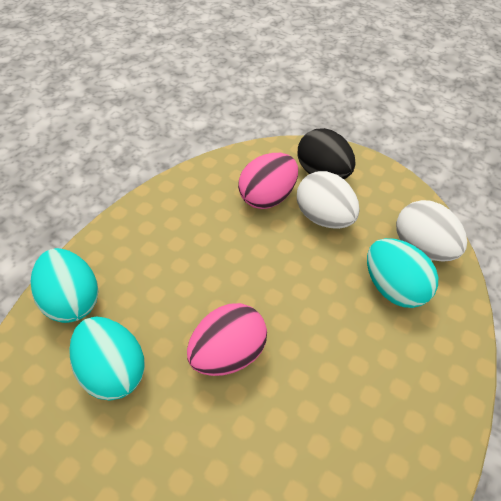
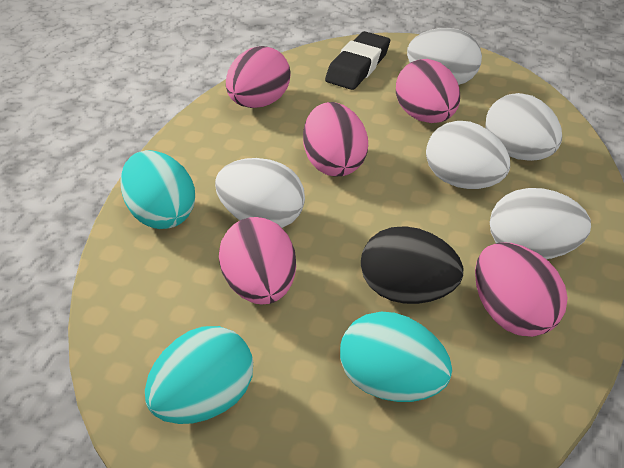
black eraser: none = 0 -> [325,31,390,90] = 1
pink egg: [187,303,267,376] [238,153,298,209] = 2 -> [219,217,296,304] [226,46,291,108] [303,102,368,176] [396,59,460,123] [475,242,568,337] = 5
white egg: [297,171,360,229] [396,200,467,262] = 2 -> [215,158,305,228] [407,28,482,85] [426,121,510,189] [485,93,562,161] [490,188,591,259] = 5

